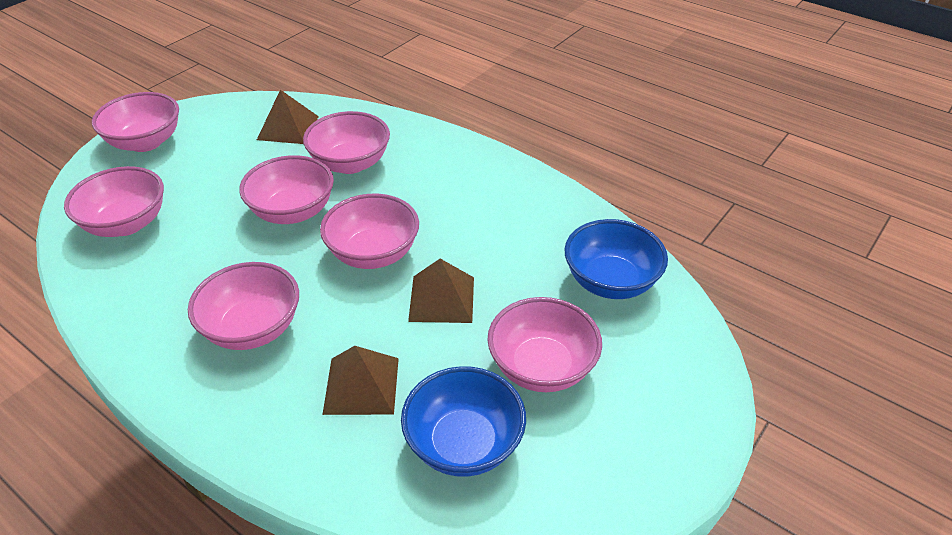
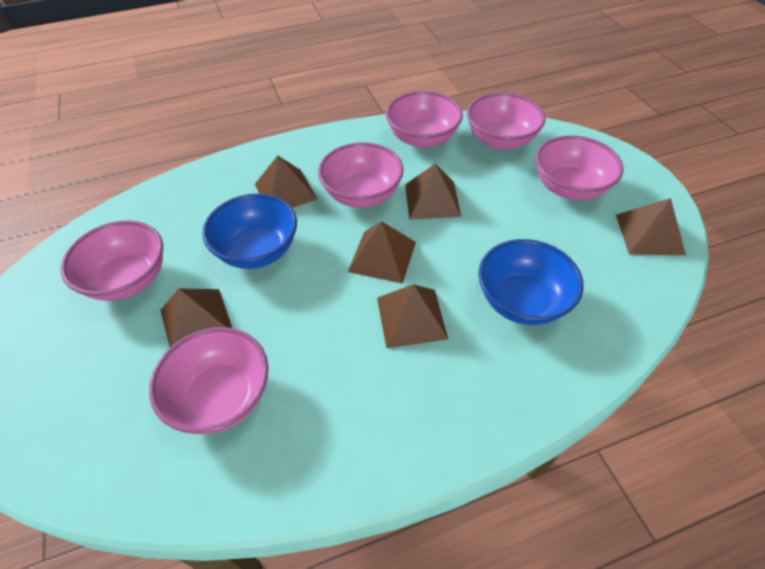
brown pyramid: [257,90,319,144] [322,346,399,415] [408,259,474,323] = 3 -> [160,288,232,347] [255,156,317,208] [348,221,416,284] [377,284,448,348] [405,164,461,220] [616,198,686,255] = 6
pink bowl: [64,166,164,237] [92,92,179,152] [188,262,299,350] [239,155,334,224] [303,111,390,174] [320,194,419,269] [487,297,602,392] = 7 -> [60,220,163,301] [149,327,269,434] [318,142,404,208] [386,91,463,148] [467,93,545,150] [535,135,623,200] = 6

